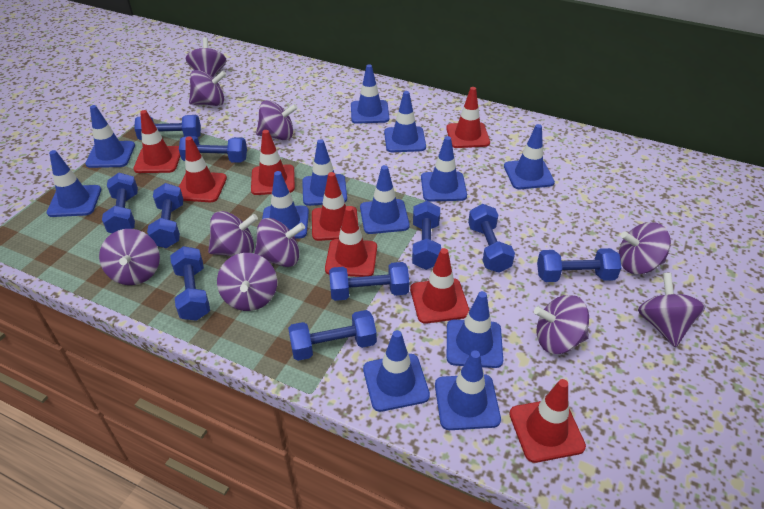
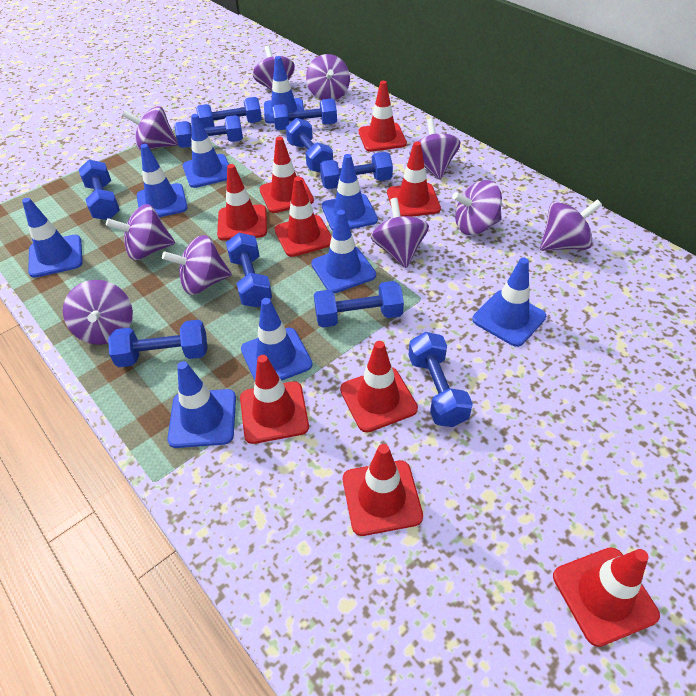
blue traffic cone: [47,150,101,217] [85,105,135,168] [262,171,309,238] [302,139,347,206] [351,64,389,124] [360,165,410,234] [363,330,430,412] [384,91,426,152] [421,136,467,201] [435,350,501,430] [447,291,503,368] [504,124,555,189] = 12 -> [22,198,83,278] [137,144,188,217] [167,361,236,448] [183,114,229,188] [241,298,313,381] [264,56,304,123] [311,210,376,293] [322,154,378,231] [472,258,546,347] = 9
red traffic cone: [133,110,180,173] [179,136,227,202] [251,130,295,195] [312,172,358,241] [325,206,377,277] [410,248,469,324] [446,87,490,148] [509,379,586,463] = 8 -> [217,164,267,241] [240,355,309,444] [260,137,314,213] [274,177,332,257] [340,341,418,432] [343,444,423,536] [359,81,407,152] [387,141,441,217] [553,547,660,647] = 9

